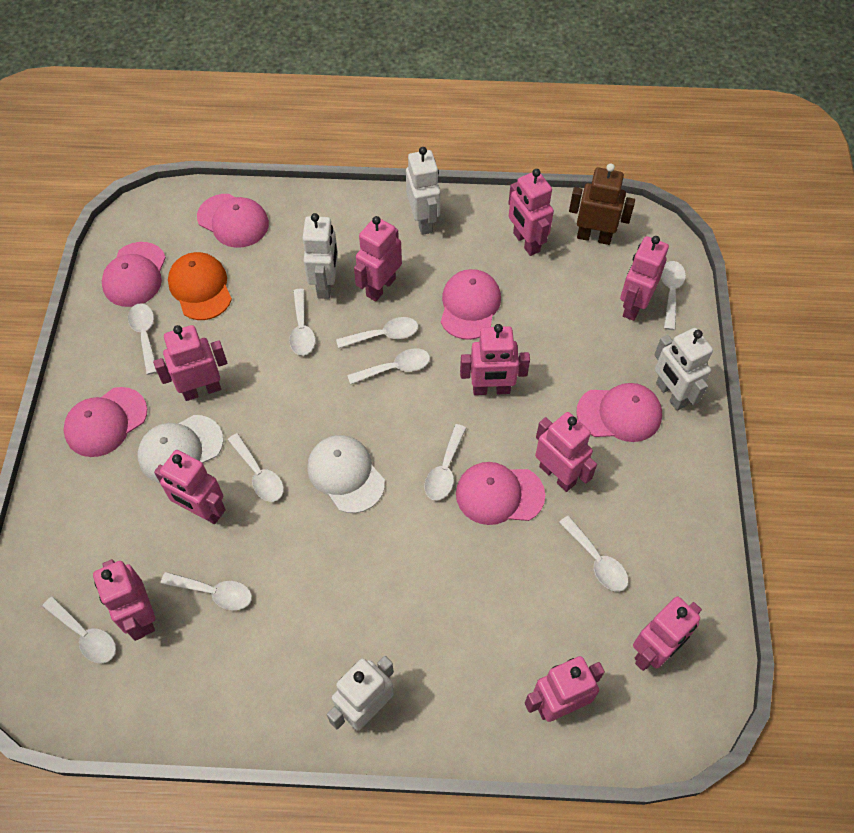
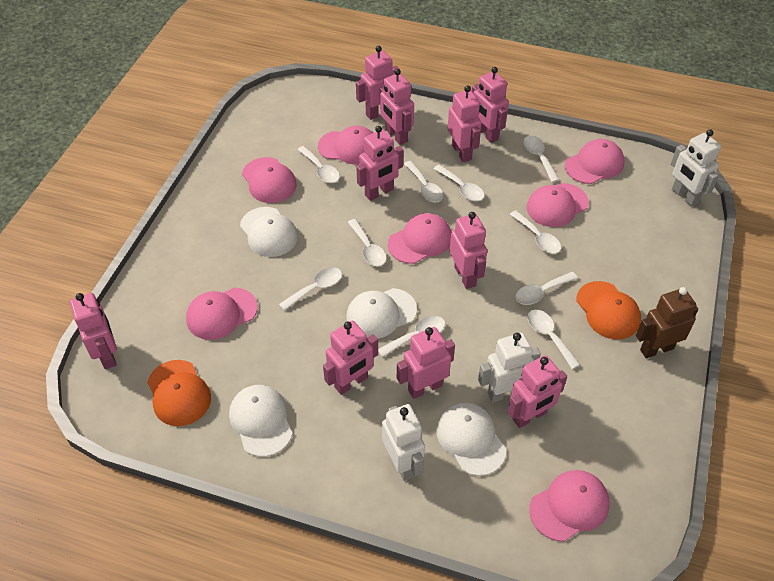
orange cap: [168,252,232,320] = 1 -> [147,360,211,426] [576,281,641,339] = 2
pink cap: [64,387,147,457] [102,242,166,307] [197,194,269,248] [441,269,501,340] [456,462,545,525] [576,383,662,442] = 6 -> [186,288,258,340] [242,157,297,203] [318,126,373,164] [388,213,451,264] [527,183,589,227] [529,470,610,541] [565,139,624,184] = 7
white cap: [138,415,223,483] [307,435,385,513] = 2 -> [229,385,293,457] [240,207,298,257] [346,288,417,339] [436,403,506,476] = 4
white robot: [303,213,338,299] [327,656,394,731] [406,147,441,235] [654,328,713,411] = 4 -> [382,404,425,481] [478,333,541,403] [671,129,721,207] = 3

